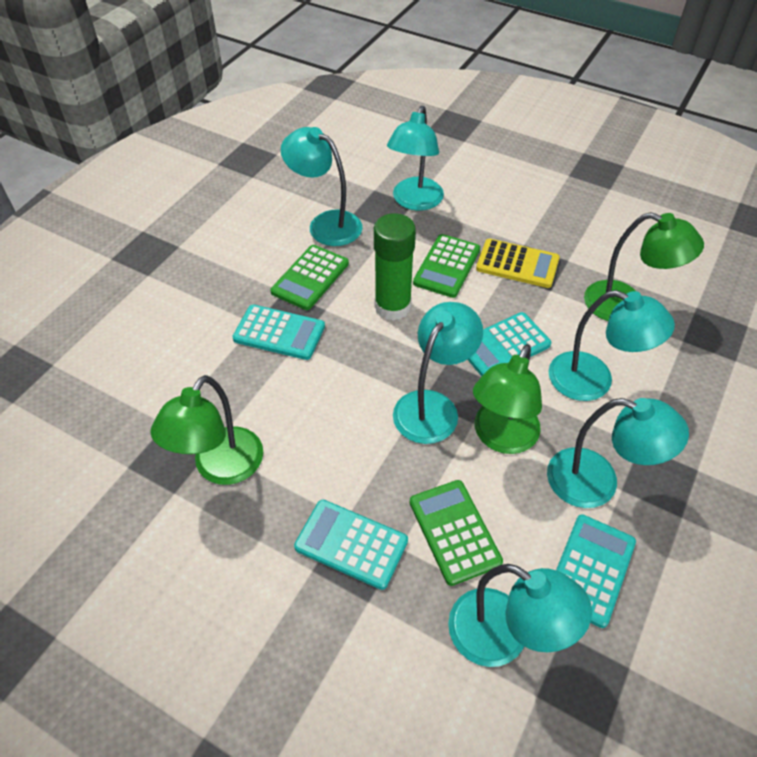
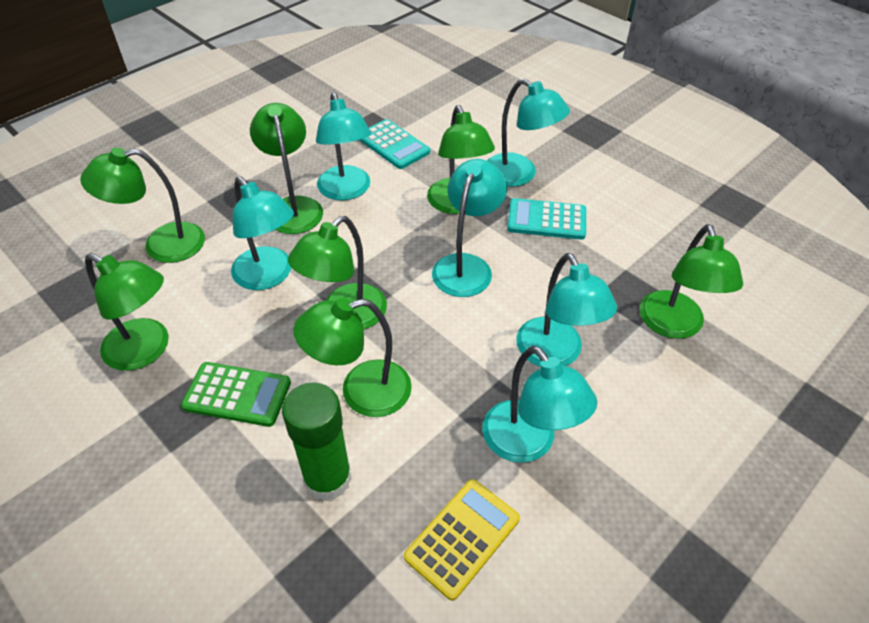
green calculator: [270,245,349,310] [410,480,503,586] [413,234,480,298] = 3 -> [181,362,291,427] = 1
green lamp: [150,375,263,485] [473,344,542,454] [584,212,704,321] = 3 -> [80,148,205,263] [85,253,169,371] [250,103,323,234] [288,216,387,329] [293,298,412,417] [427,105,495,214] [640,224,743,339] = 7
turquoise calculator: [232,305,325,360] [294,500,408,590] [467,312,551,376] [556,514,636,628] = 4 -> [360,119,430,169] [507,198,586,240] = 2

